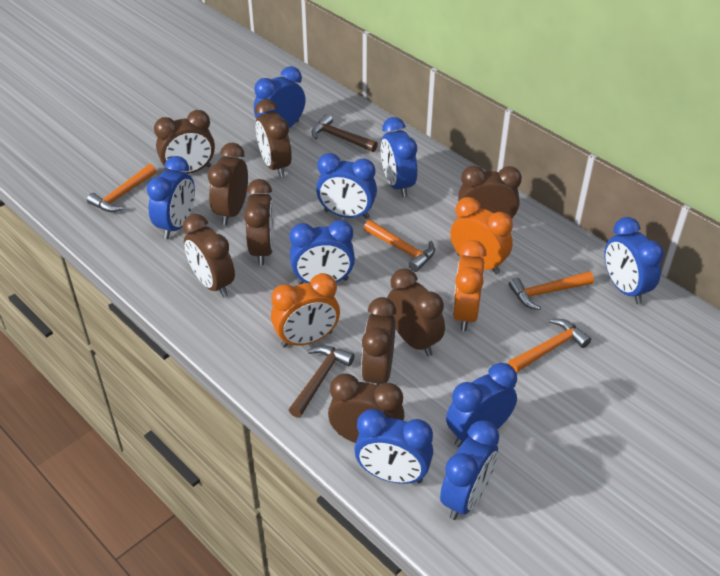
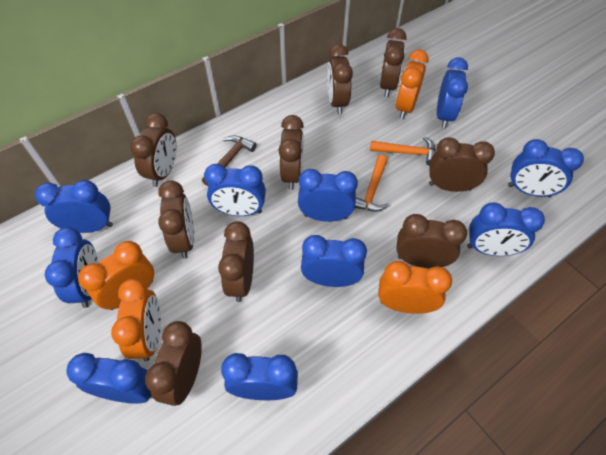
blue clock: [147,156,195,239] [254,66,305,128] [289,220,355,284] [316,153,377,219] [354,409,433,484] [381,117,417,197] [440,421,499,520] [446,363,517,447] [605,217,664,304] = 9 -> [35,180,113,233] [45,227,99,308] [66,353,153,404] [204,164,266,216] [221,353,298,400] [298,169,358,222] [301,235,367,287] [437,57,468,128] [467,203,545,256] [508,139,584,197] = 10
brown hammer: [289,345,355,418] [311,114,378,152] = 2 -> [202,135,257,186] = 1
orange clock: [271,273,340,348] [450,197,513,275] [452,240,486,331] = 3 -> [78,241,154,310] [111,278,161,362] [378,261,452,314] [395,50,429,119] = 4
orange hammer: [87,164,156,212] [364,220,435,272] [508,319,591,373] [509,271,594,310] = 4 -> [355,155,389,212] [370,137,436,166] = 2

